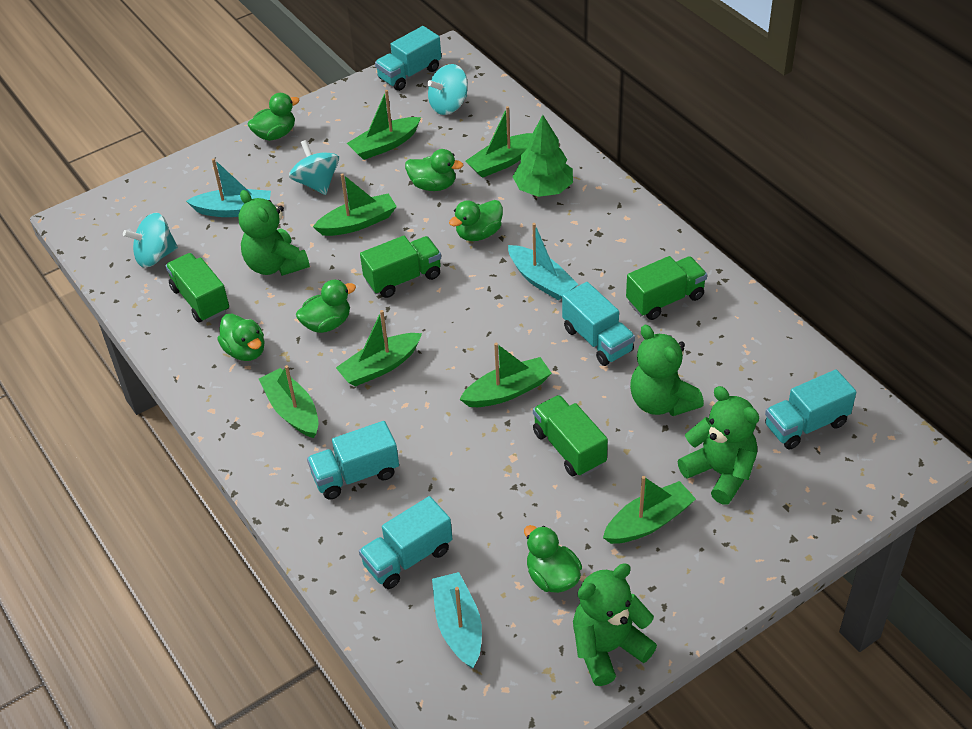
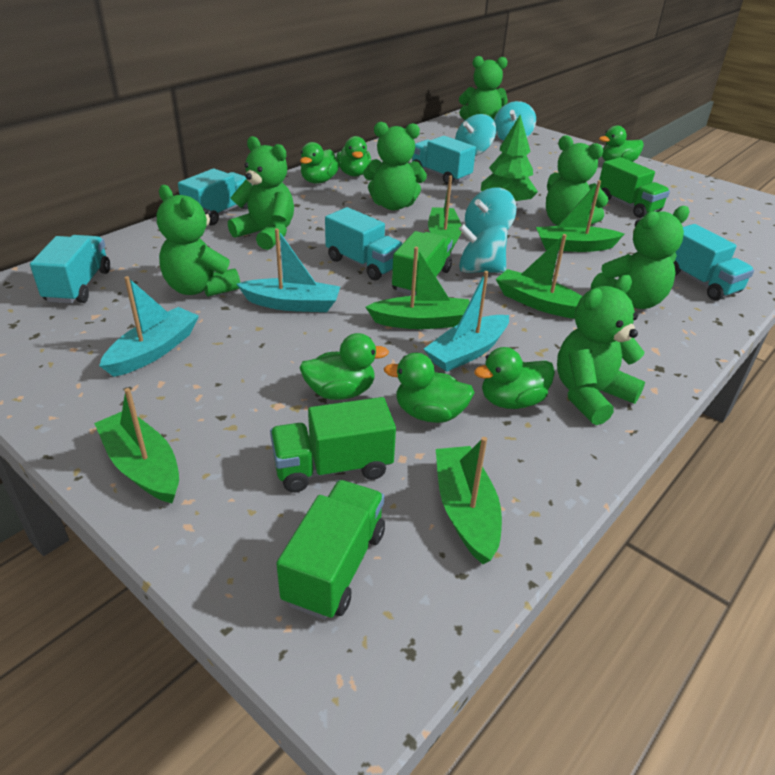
green boat: [259,365,318,438] [313,173,397,236] [336,310,422,386] [347,90,421,160] [460,343,552,407] [465,106,532,178] [603,476,696,544] = 7 -> [94,388,179,503] [366,247,470,329] [428,175,461,253] [436,437,502,564] [496,234,582,319] [536,180,624,252] = 6
green teddy bear: [239,190,310,276] [573,563,657,686] [630,325,704,416] [678,386,759,505] = 4 -> [157,185,240,297] [228,136,294,250] [363,122,427,210] [459,56,508,120] [546,135,609,226] [557,275,645,425] [591,206,690,309] = 7
turquoise spinning top: [123,213,178,268] [289,140,339,195] [427,64,468,115] = 3 -> [455,114,496,156] [459,224,507,273] [465,188,516,236] [494,101,536,141] = 4

